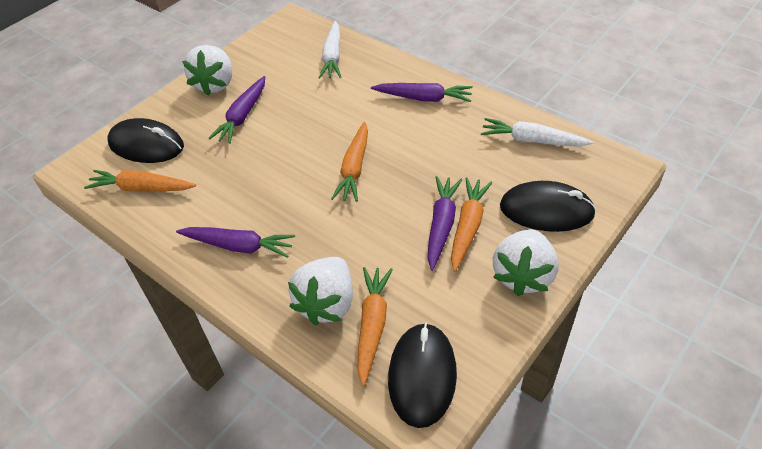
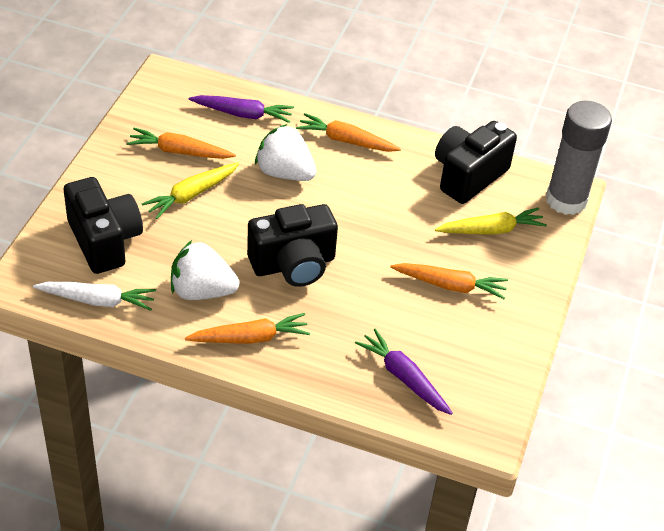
black camera: none = 0 -> [64,177,143,274] [247,204,338,287] [435,121,517,204] = 3
black mouse: [108,118,184,163] [388,323,457,428] [500,181,596,232] = 3 -> none = 0
grey glue stick: none = 0 -> [546,101,612,215] = 1
purple carrot: [176,227,295,258] [208,76,265,144] [371,83,473,102] [427,176,462,271] = 4 -> [189,95,294,123] [355,329,453,415] = 2
white carrot: [319,21,341,79] [481,118,594,146] = 2 -> [33,282,156,311] = 1
white strawberry: [182,45,232,96] [288,257,353,326] [493,229,559,296] = 3 -> [171,240,240,300] [255,124,316,181] = 2
yellow carrot: none = 0 -> [142,162,239,219] [435,207,547,235] = 2

